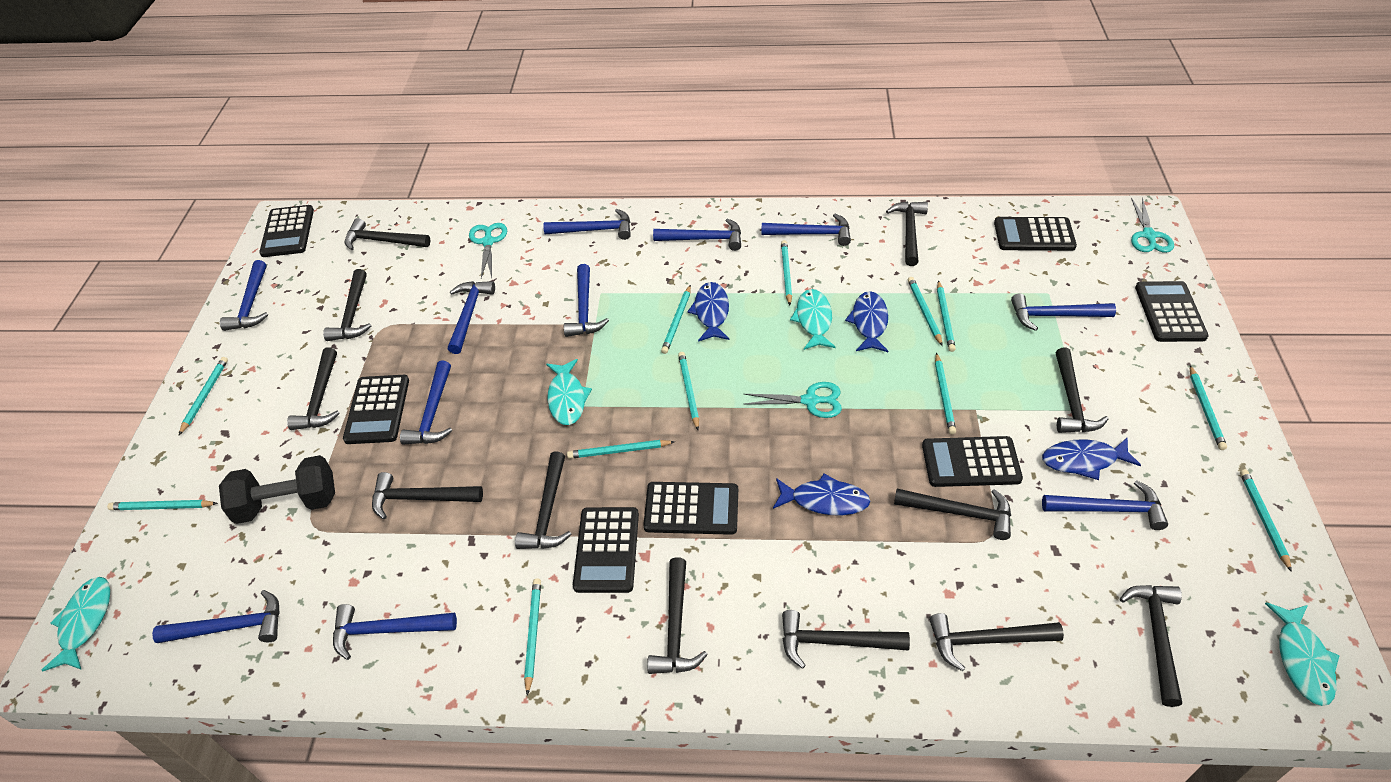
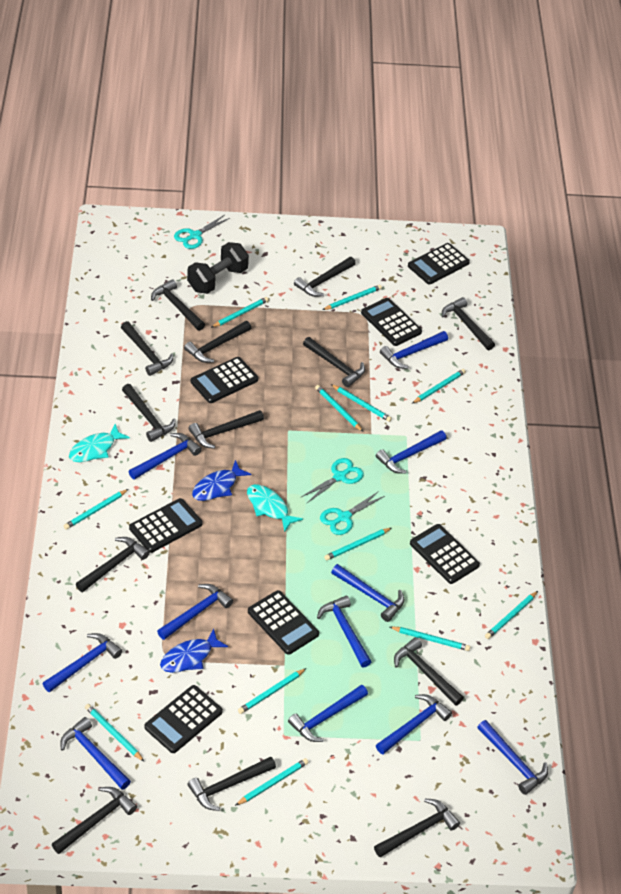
black hammer: [287,347,340,430] [323,269,371,341] [345,218,430,250] [372,472,483,519] [515,451,571,549] [647,558,708,674] [782,610,910,669] [886,202,928,266] [894,489,1011,540] [929,613,1064,671] [1056,348,1108,433] [1120,585,1182,707] = 12 -> [52,787,137,854] [76,537,150,592] [121,321,173,376] [122,384,176,442] [151,279,205,331] [184,321,251,363] [187,757,276,811] [188,410,264,449] [294,257,356,297] [303,337,365,387] [374,799,460,858] [394,637,464,706] [442,297,495,350] = 13
blue fish: [687,282,729,342] [773,474,870,516] [845,291,888,352] [1042,437,1141,480] = 4 -> [160,628,228,673] [192,460,252,501] = 2
turquoise fish: [41,577,110,672] [546,359,592,425] [790,289,836,350] [1265,602,1340,706] = 4 -> [69,424,130,462] [247,484,303,532] = 2

